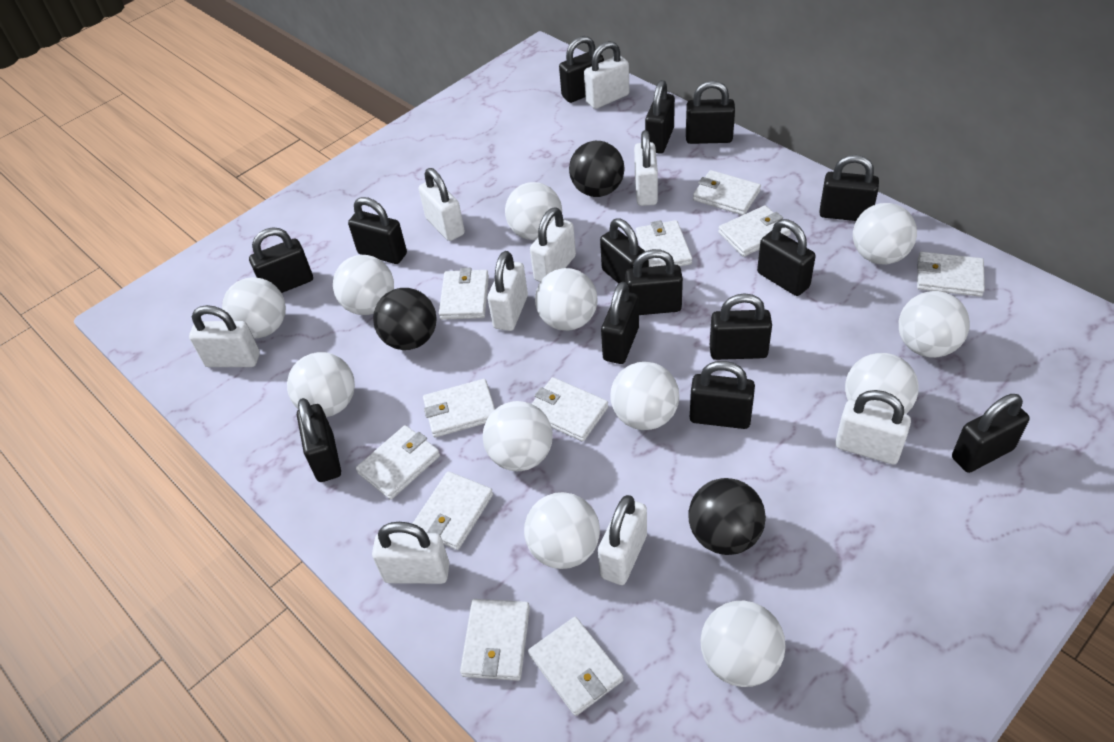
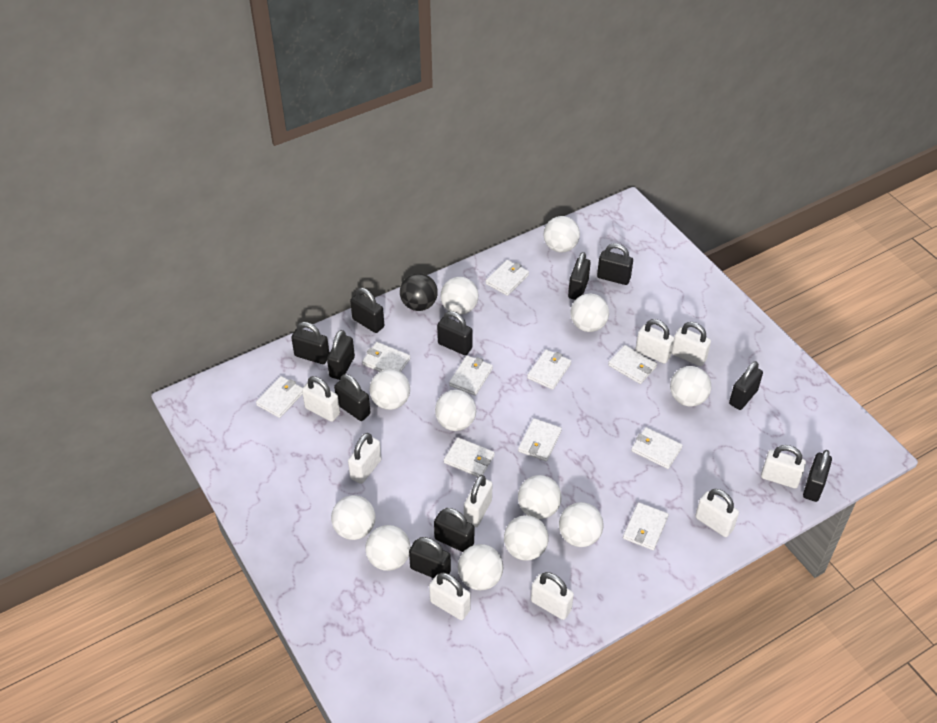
black ball: [373,288,436,350] [569,141,625,197] [688,478,766,555] = 3 -> [400,273,438,311] = 1
black padlock: [249,227,313,293] [297,398,341,482] [348,197,407,264] [559,36,604,103] [600,218,649,284] [601,282,639,364] [625,249,683,315] [645,80,675,154] [686,81,735,144] [690,361,755,429] [710,294,772,360] [757,219,816,296] [819,155,879,221] [952,394,1030,473] = 14 -> [291,322,329,364] [327,330,355,380] [334,374,371,421] [350,288,384,333] [409,537,451,578] [434,508,474,552] [437,311,473,355] [568,252,591,300] [597,243,633,285] [729,361,763,410] [803,450,832,502] = 11
white wallet: [356,425,440,500] [412,471,493,550] [423,379,495,437] [439,268,489,320] [460,599,530,681] [528,617,624,716] [532,377,608,442] [636,220,692,267] [693,170,761,215] [718,205,791,257] [917,252,985,297] = 11 -> [256,376,303,418] [362,342,410,372] [444,437,495,477] [449,355,493,396] [486,260,529,296] [518,418,562,461] [527,349,571,390] [608,345,657,384] [623,502,669,550] [631,427,683,469] = 10

